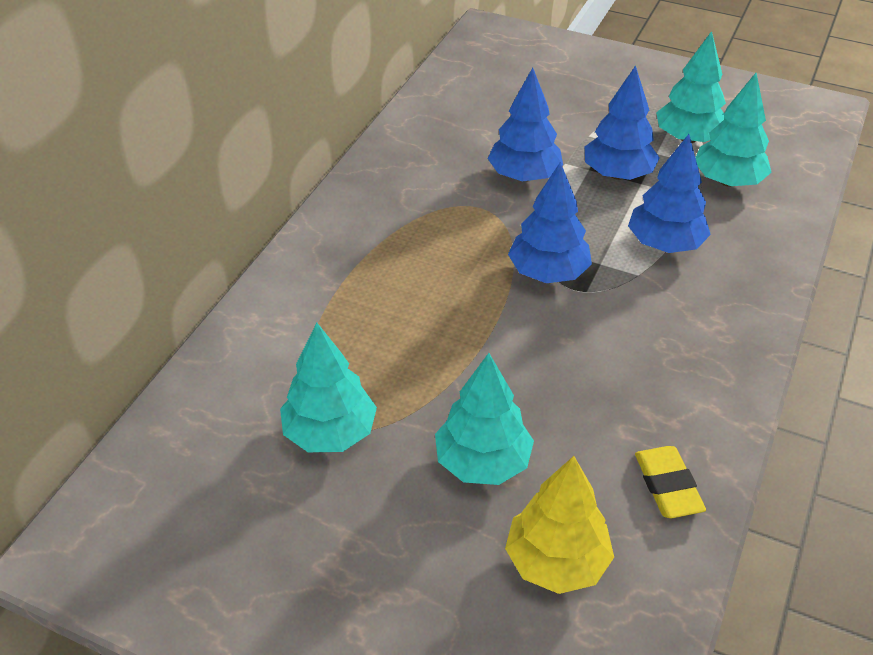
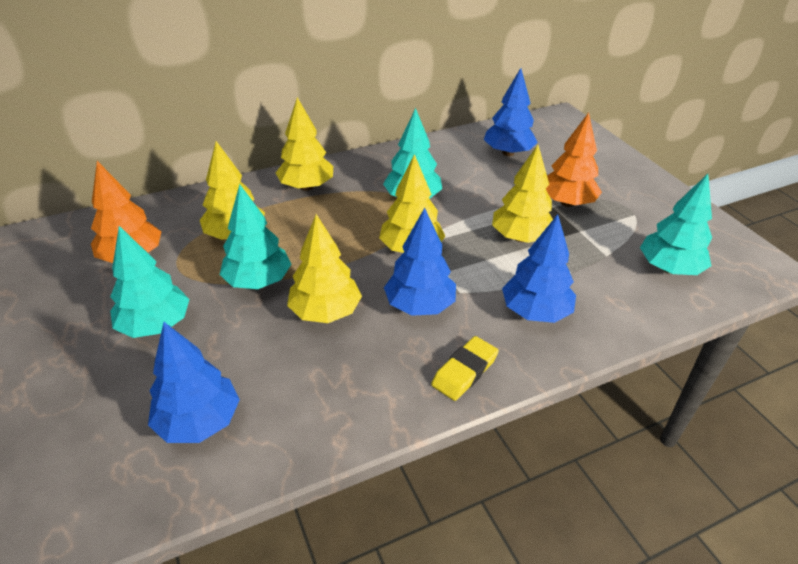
orange tree: none = 0 -> [91,161,162,263] [546,112,602,207] = 2
yellow tree: [505,456,614,594] = 1 -> [200,141,265,240] [276,97,333,191] [287,214,362,323] [379,154,445,253] [492,145,553,243] = 5

